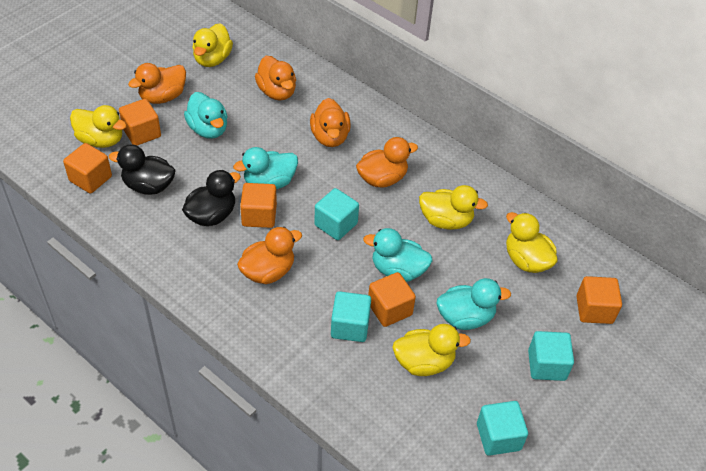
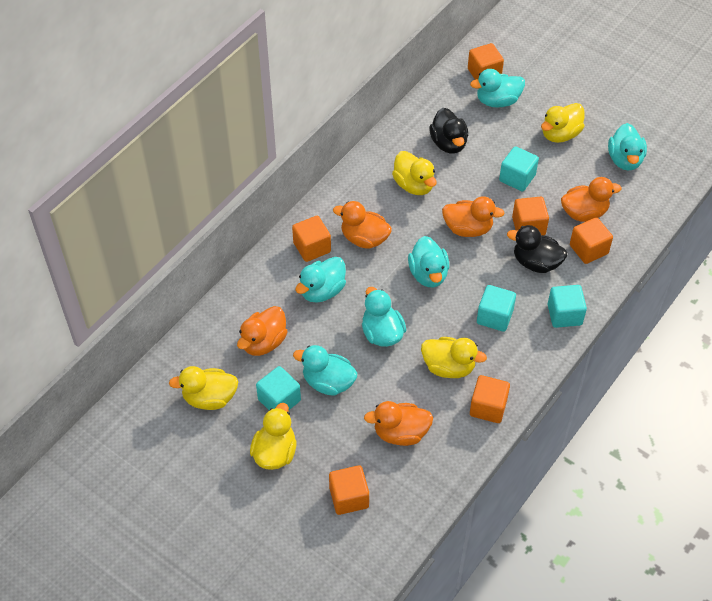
orange cube: [63,143,112,193] [119,99,161,145] [240,183,277,228] [368,272,416,327] [577,276,622,324] = 5 -> [292,216,331,262] [329,465,369,515] [468,43,504,80] [470,375,510,423] [512,196,549,235] [570,217,613,264] = 6
turquoise duck: [184,92,228,139] [233,147,298,189] [363,228,433,282] [437,278,511,330] = 4 -> [293,345,358,396] [295,257,346,303] [362,287,406,347] [408,236,449,287] [470,69,525,108] [608,123,647,171] = 6

